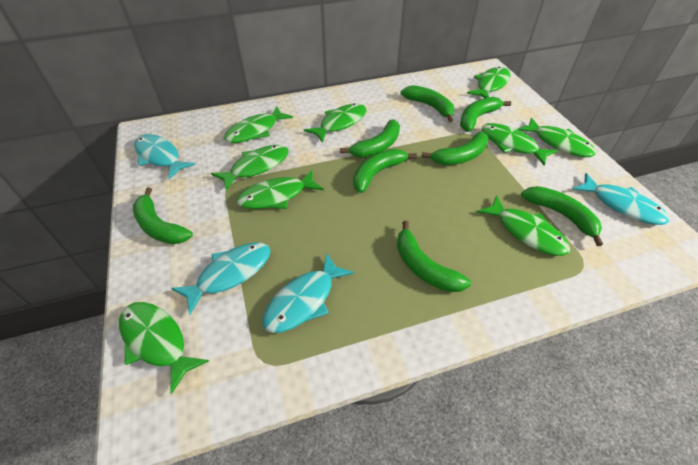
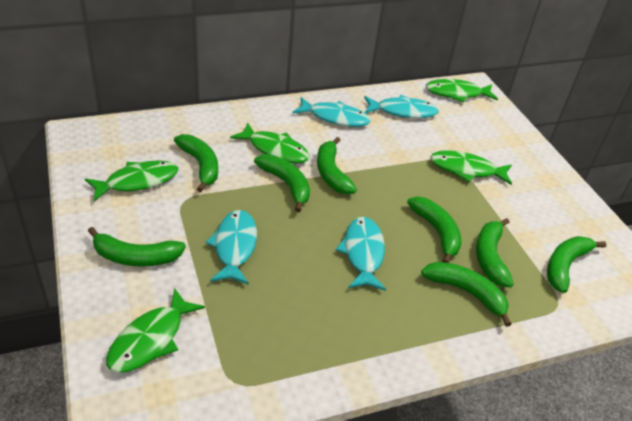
green fish: [119,302,209,394] [211,145,289,190] [224,106,293,143] [236,170,324,209] [304,103,366,143] [467,67,510,98] [477,195,570,256] [481,123,558,166] [518,117,596,157] = 9 -> [85,160,178,201] [106,288,205,373] [230,123,310,163] [426,79,498,102] [430,150,512,185] = 5

